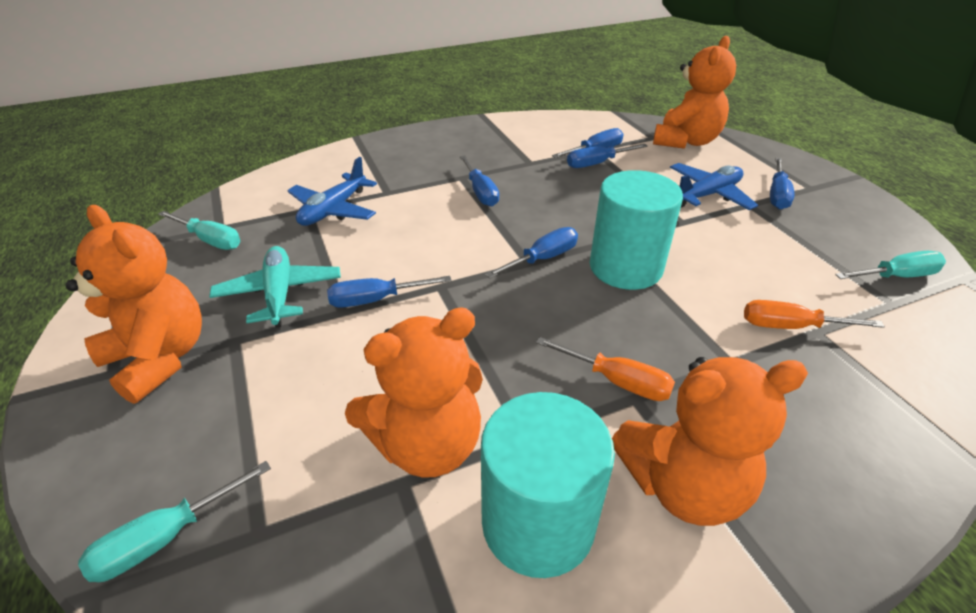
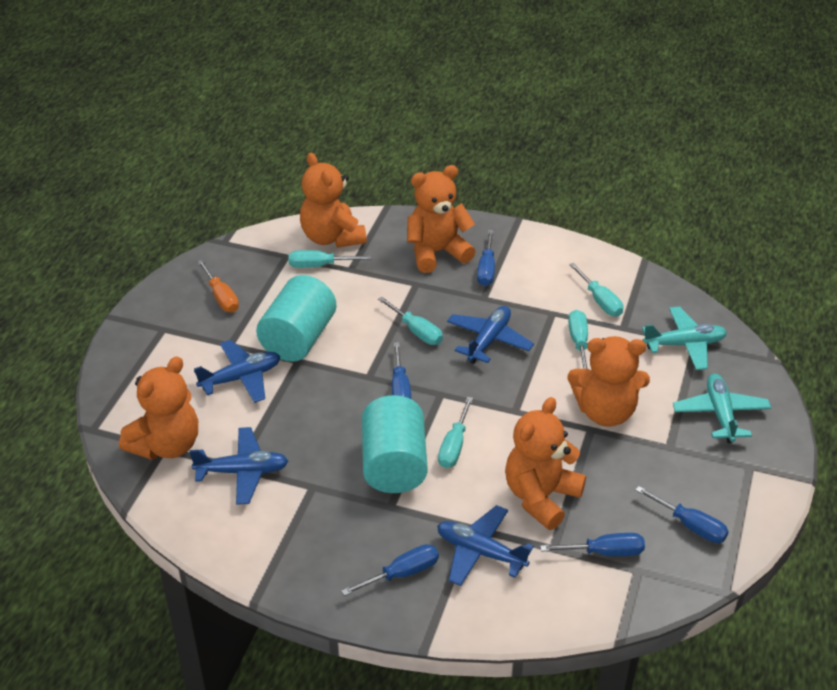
blue plane: [287,157,377,226] [670,163,758,210] = 2 -> [189,427,288,505] [194,340,280,403] [437,505,534,586] [447,306,534,364] = 4
blue screwdriver: [327,276,452,308] [460,155,499,207] [485,227,578,278] [552,128,624,158] [567,144,648,168] [770,158,795,210] = 6 -> [341,544,439,596] [392,342,411,399] [477,230,495,286] [540,533,645,556] [635,486,729,543] = 5
orange screwdriver: [536,337,675,401] [744,300,885,329] = 2 -> [197,260,239,312] = 1
orange teddy bear: [65,205,202,404] [345,307,483,478] [612,357,808,526] [653,36,736,149] = 4 -> [119,356,198,460] [300,153,367,248] [407,165,476,273] [505,397,586,530] [567,336,650,427] = 5
turquoise plane: [209,246,341,328] = 1 -> [642,307,727,370] [673,374,771,443] = 2
turquoise screwdriver: [78,461,271,582] [158,211,241,250] [835,251,946,279] = 3 -> [289,250,372,268] [378,297,443,345] [438,397,473,468] [568,310,588,369] [569,263,623,316] = 5

